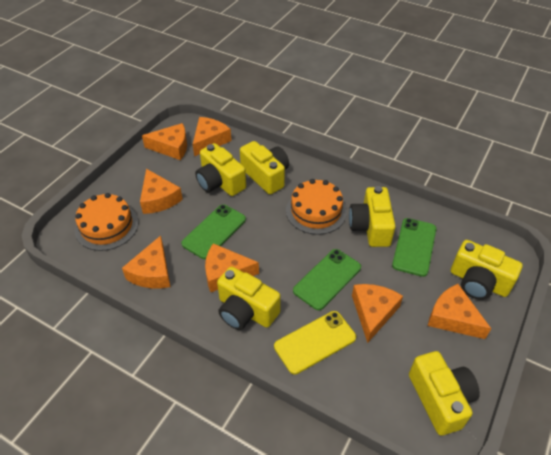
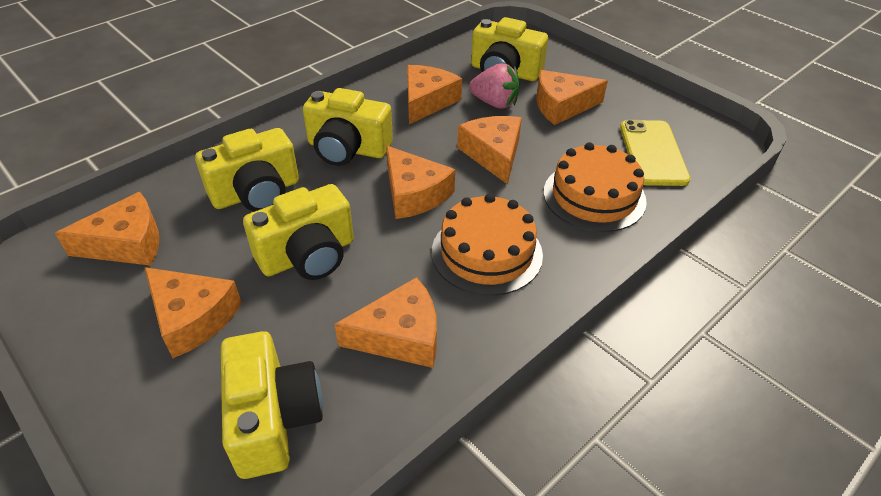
green phone: [181,204,246,259] [293,249,361,310] [392,218,436,277] = 3 -> none = 0
pink strawberry: none = 0 -> [469,63,520,109] = 1
yellow camera: [195,143,246,196] [217,266,281,330] [240,141,289,194] [349,186,396,247] [409,351,480,436] [451,240,523,300] = 6 -> [195,128,299,212] [221,331,323,479] [243,184,354,280] [303,88,393,166] [471,17,548,81] = 5

